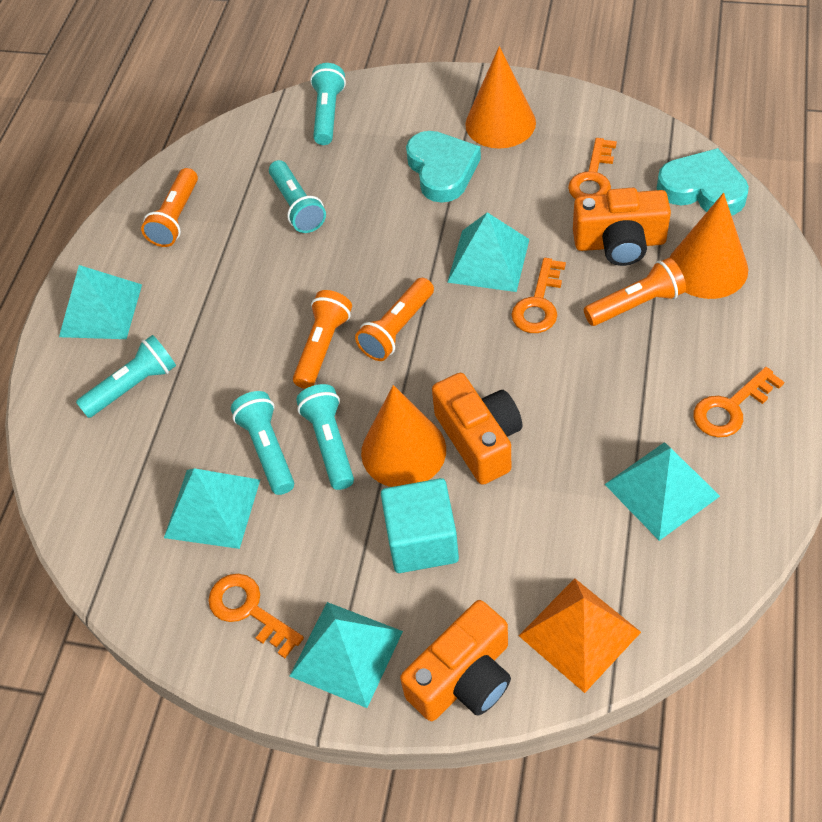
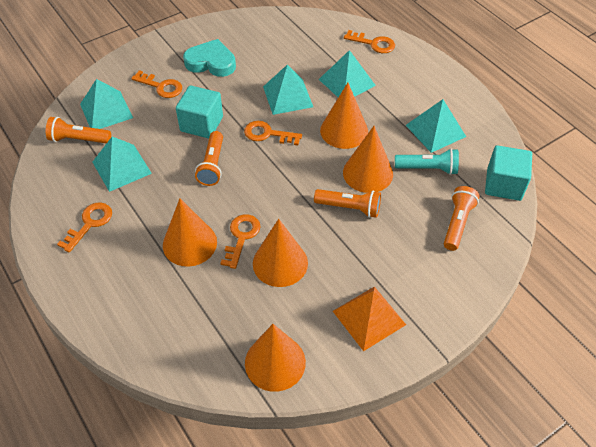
orange camera: [400,600,511,721] [432,373,523,485] [573,188,671,266] = 3 -> none = 0
orange cone: [361,385,446,487] [465,46,536,149] [670,193,748,299] = 3 -> [163,199,217,267] [245,324,306,392] [253,219,308,287] [320,83,368,149] [343,126,393,193] = 5
orange key: [208,574,304,658] [511,258,566,333] [568,138,617,199] [693,367,784,437] = 4 -> [57,203,112,253] [131,70,182,98] [220,214,260,269] [244,121,302,145] [344,30,395,53] = 5
turquoise cube: [381,478,459,573] = 1 -> [176,85,223,139] [485,145,532,201] = 2
turquoise flashlight: [76,335,176,418] [231,391,294,495] [269,160,326,233] [296,384,354,490] [310,63,346,145] = 5 -> [395,149,459,175] = 1
turquoise heart: [406,131,481,203] [657,148,749,215] = 2 -> [183,39,236,77] = 1

